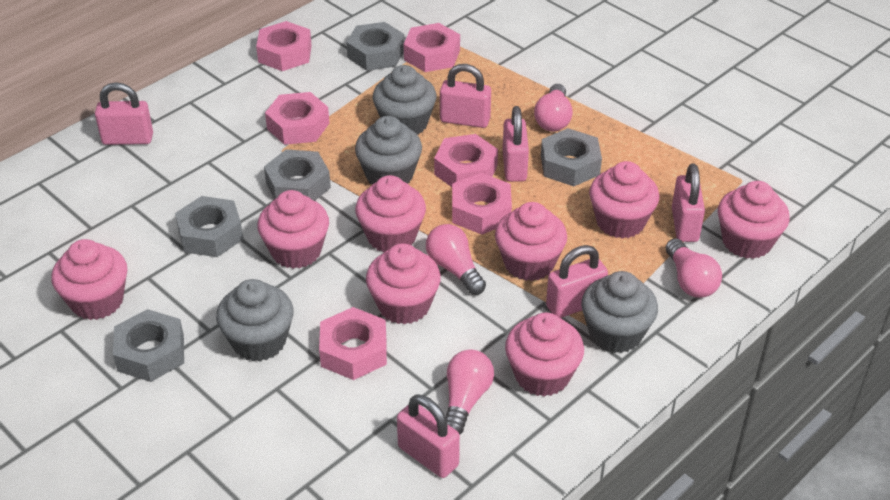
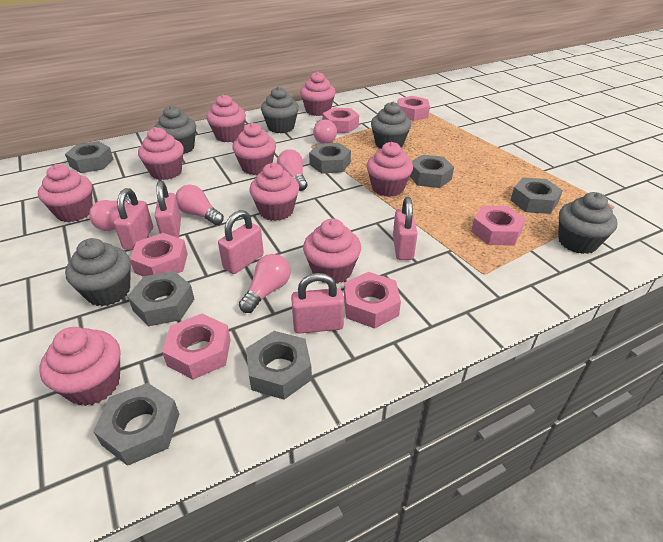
grey cupcake: [216,279,294,361] [355,116,422,184] [373,65,436,135] [581,271,658,353] = 4 -> [65,238,131,306] [155,105,196,154] [261,86,299,133] [371,102,411,149] [558,192,617,254] = 5
grey nut: [113,309,184,382] [175,196,243,257] [264,149,331,201] [346,22,405,71] [541,128,602,186] = 5 -> [65,141,114,173] [93,383,179,466] [127,271,194,326] [246,331,312,400] [309,143,351,173] [410,155,454,188] [511,178,563,214] = 7
pink cupcake: [51,239,127,320] [257,190,329,269] [355,175,426,252] [366,243,441,325] [495,202,567,281] [505,312,584,397] [589,161,659,239] [718,181,790,259] = 8 -> [38,164,93,222] [39,327,120,406] [138,127,184,180] [206,94,246,142] [232,123,276,175] [250,163,299,221] [300,71,336,116] [303,219,361,284] [367,142,413,197] = 9
pink light bulb: [426,224,486,295] [446,349,494,435] [534,84,573,131] [665,238,722,298] = 4 -> [89,196,131,231] [175,185,224,225] [239,254,291,313] [277,149,307,191] [313,120,337,144] = 5
pink padlock: [95,82,153,145] [397,395,460,478] [440,64,491,128] [503,106,529,182] [546,245,608,318] [672,163,705,242] = 6 -> [114,188,153,250] [155,181,181,238] [218,210,264,274] [291,273,344,334] [393,197,418,260] = 5

